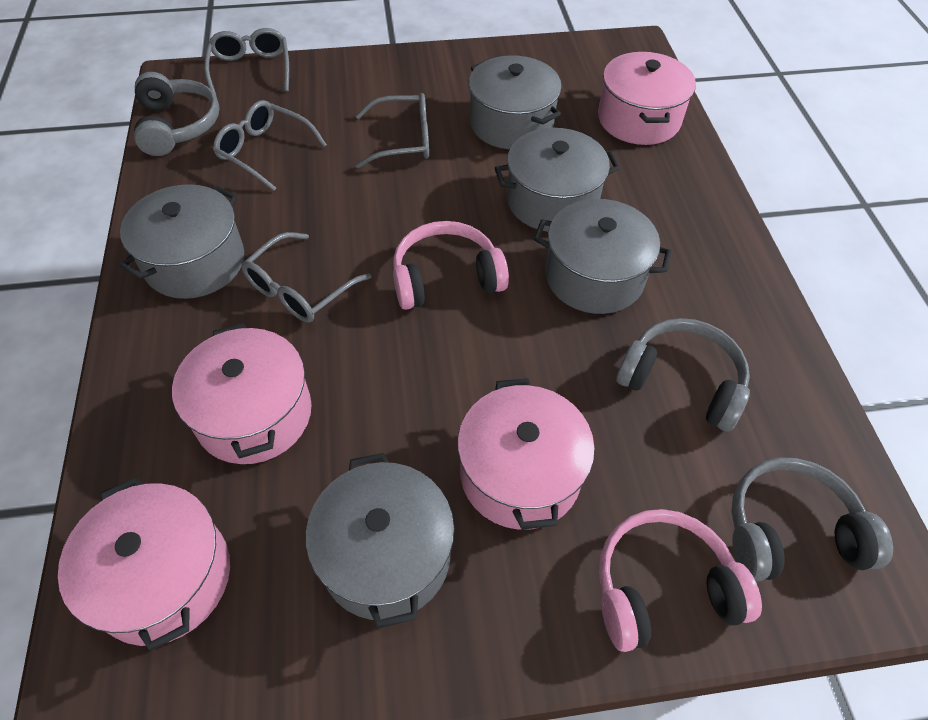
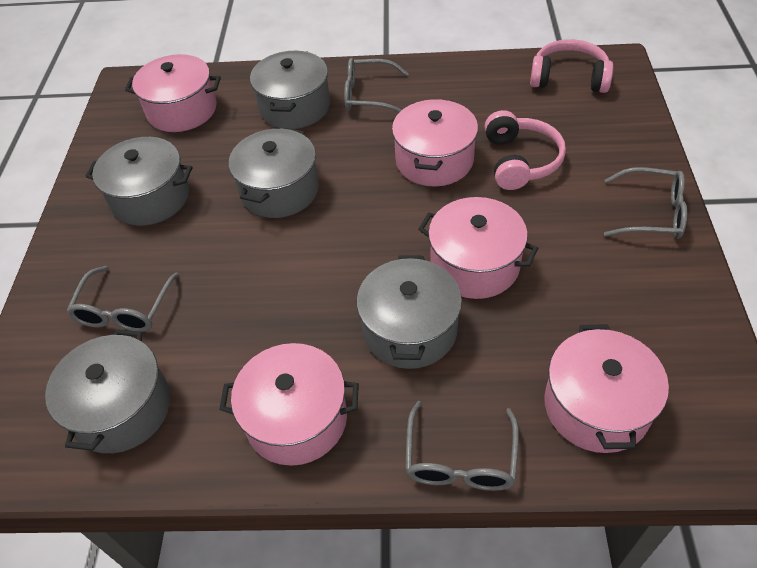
grey headphones: [134,72,219,156] [616,318,750,432] [731,457,893,582] = 3 -> none = 0
pink pot: [58,477,230,651] [172,323,312,464] [457,378,595,530] [598,52,696,145] = 4 -> [125,54,221,132] [219,343,359,466] [392,99,478,186] [418,197,538,299] [544,324,669,453] = 5

